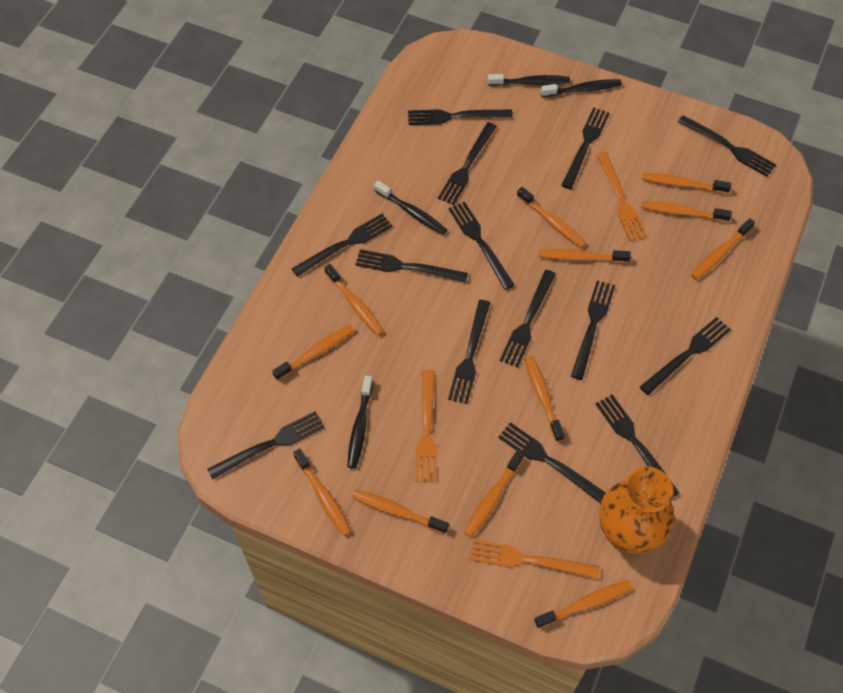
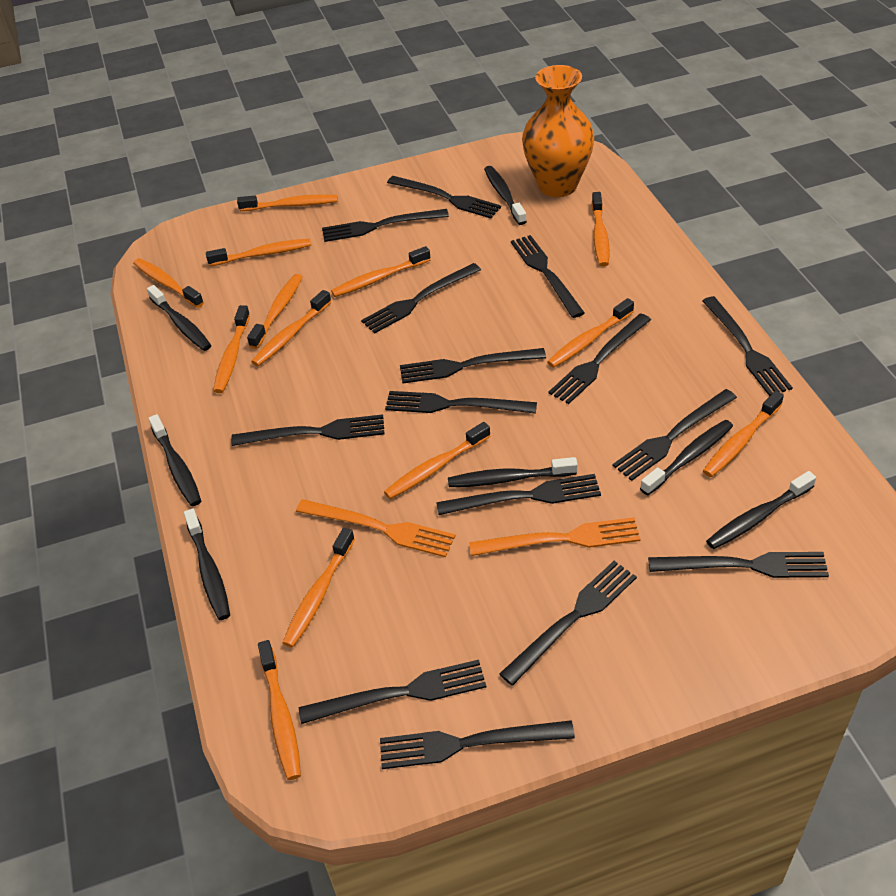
black fork: [207,411,325,479] [292,214,393,277] [355,249,468,283] [408,109,513,125] [438,122,497,205] [448,300,490,404] [449,202,515,290] [498,422,606,504] [500,270,556,368] [561,107,610,189] [571,280,615,380] [596,394,680,497] [640,317,731,395] [678,115,776,177] = 14 -> [231,414,385,446] [299,660,487,724] [322,209,449,242] [361,263,481,334] [380,720,575,769] [385,391,537,414] [387,176,501,219] [400,348,546,384] [436,474,601,515] [499,561,637,686] [511,235,585,318] [548,313,651,404] [612,389,737,481] [648,552,829,578] [702,296,793,396] = 15
black toothbrush: [347,375,373,469] [374,181,447,235] [488,74,570,86] [540,79,622,97] = 4 -> [147,285,211,351] [148,414,201,506] [184,509,230,620] [448,457,578,487] [484,166,527,225] [640,420,733,495] [706,471,816,549] = 7
orange fork: [415,370,437,482] [470,539,600,579] [596,152,647,242] = 3 -> [296,499,455,558] [469,517,641,556] = 2
orange toothbrush: [272,324,355,381] [293,449,351,536] [324,264,384,336] [352,490,449,534] [464,450,524,537] [517,187,586,248] [525,356,565,442] [534,580,633,629] [539,249,631,263] [641,201,732,222] [642,173,731,194] [690,218,755,280] = 12 -> [133,258,204,308] [206,239,311,266] [213,305,250,393] [237,194,338,211] [247,274,303,349] [251,290,331,366] [258,640,301,780] [282,528,355,648] [331,246,431,297] [384,422,490,499] [547,298,634,368] [591,192,610,266] [703,391,784,477] = 13

